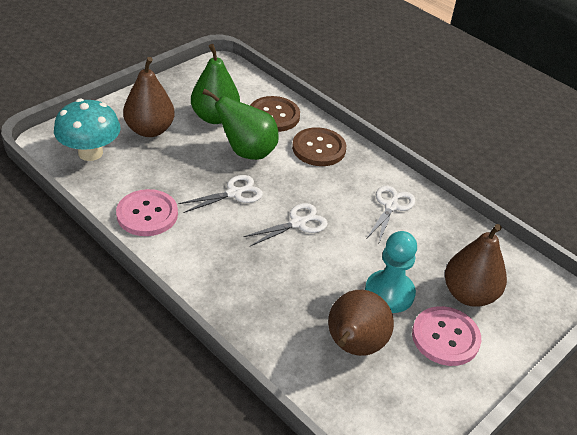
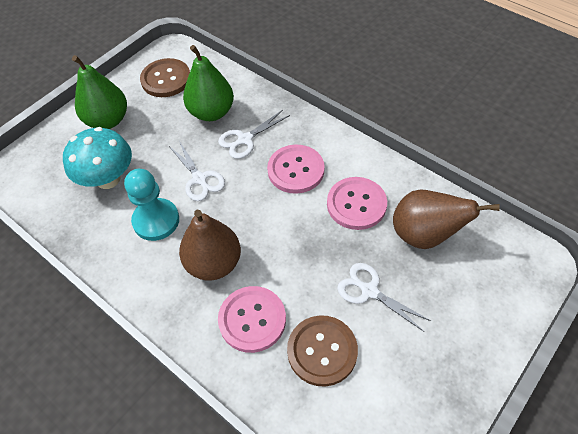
brown pear: [123,57,175,137] [328,290,394,356] [445,224,507,307] = 3 -> [179,210,241,280] [393,189,500,249] = 2
pink button: [116,189,178,236] [412,306,481,366] = 2 -> [218,286,286,353] [267,145,325,194] [327,177,387,230] = 3

